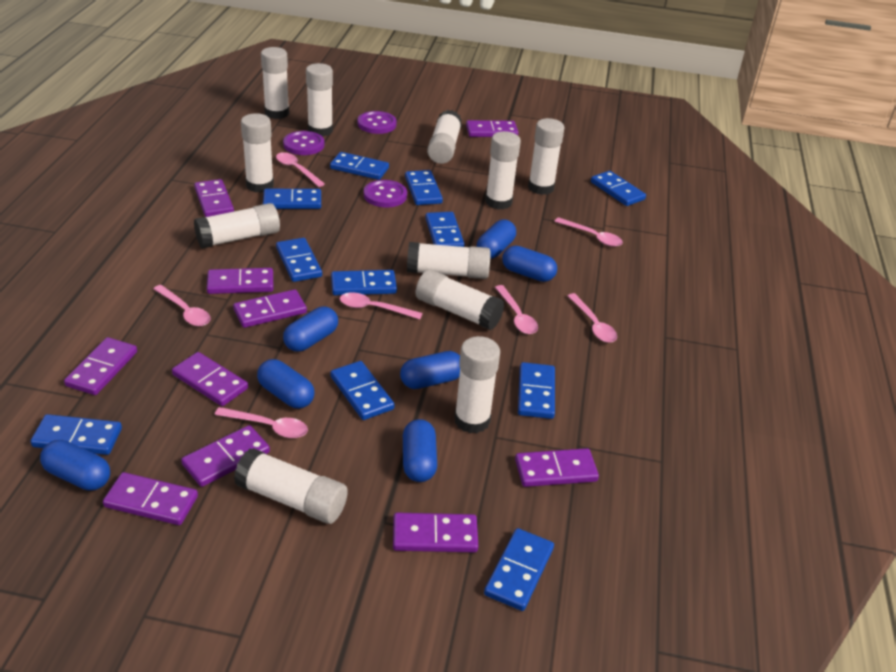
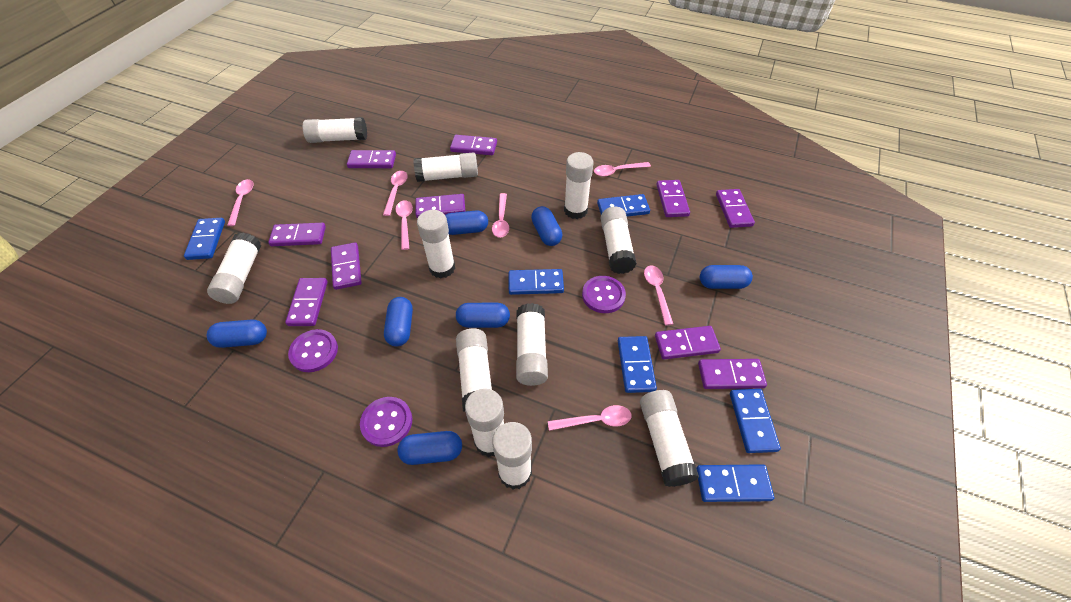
blue domino: [30,414,122,455] [263,189,321,209] [276,238,322,282] [330,152,389,180] [330,361,395,420] [331,270,397,295] [405,170,443,205] [425,212,464,247] [484,528,554,611] [518,362,555,419] [591,171,646,206] = 11 -> [184,218,225,260] [509,269,564,295] [597,194,650,217] [618,336,657,393] [696,464,774,502] [730,389,781,453] = 6

